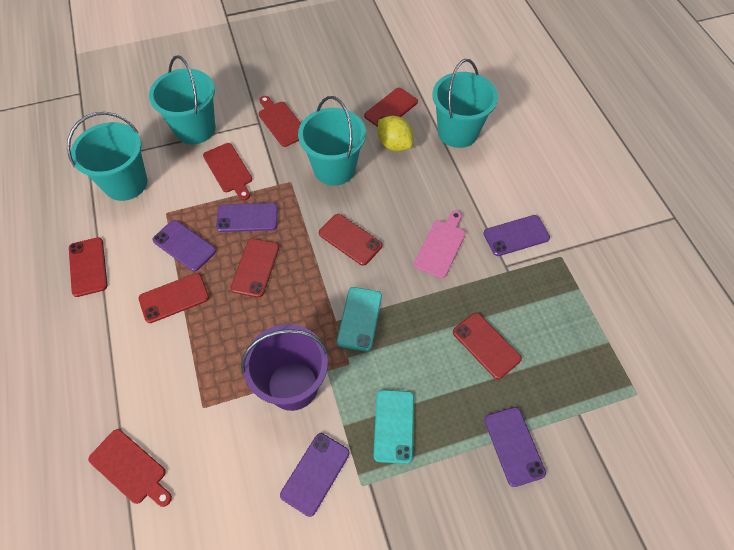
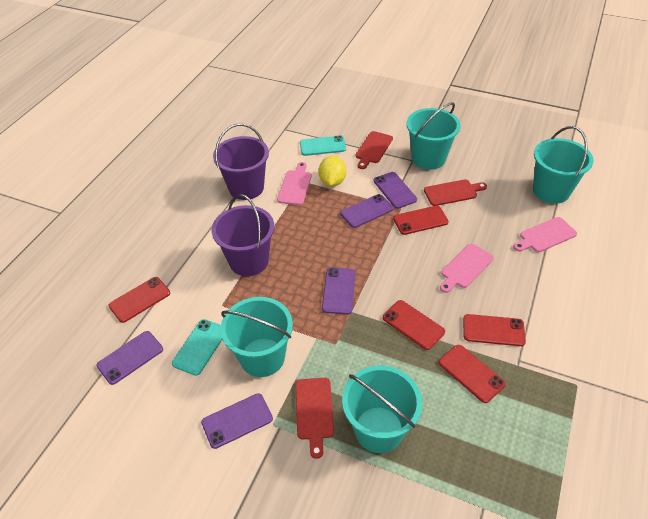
pink cutting board: [414,211,466,278] = 1 -> [277,162,312,205] [440,244,494,293] [513,217,577,252] = 3
purple bucket: [241,324,329,411] = 1 -> [211,194,274,276] [213,124,269,200] = 2
red phone: [69,237,107,297] [139,273,209,323] [231,238,279,298] [319,214,382,266] [364,88,418,127] [453,313,522,379] = 6 -> [109,277,170,323] [383,300,445,350] [393,206,449,235] [439,345,506,403] [463,314,526,346] = 5

